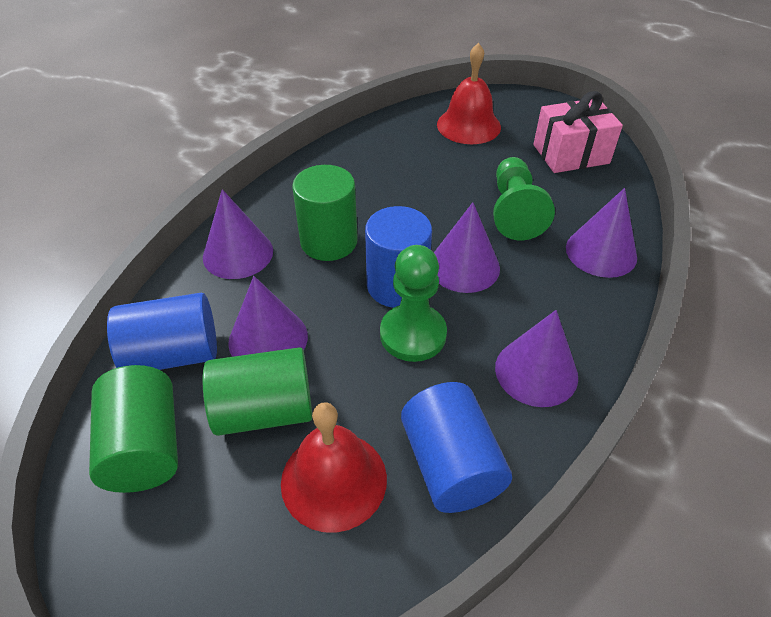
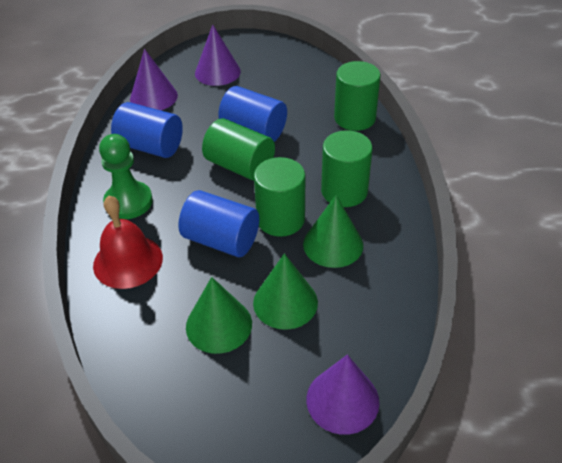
green cone: none = 0 -> [186,277,252,354] [253,254,318,330] [303,195,363,268] = 3
green cylinder: [89,365,178,493] [202,347,312,436] [292,165,358,261] = 3 -> [202,118,275,181] [254,157,305,237] [321,130,373,207] [334,61,381,131] = 4
green pawn: [380,245,447,362] [493,157,555,240] = 2 -> [99,134,153,219] = 1
pink gift: [534,91,623,173] = 1 -> none = 0
purple cone: [203,189,273,279] [228,276,308,357] [434,202,500,293] [495,310,578,407] [566,188,637,278] = 5 -> [130,49,178,110] [195,25,241,86] [306,355,379,435] = 3
red bell: [281,402,387,533] [437,43,501,144] = 2 -> [93,196,163,289] = 1

